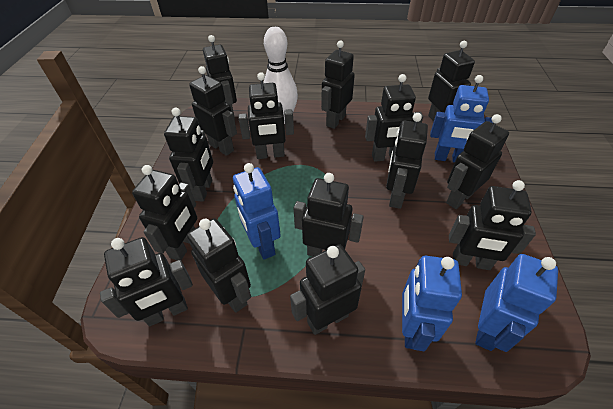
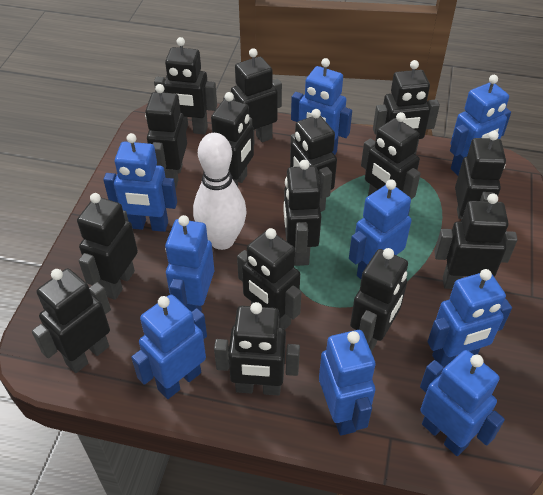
blue robot: [233,163,281,260] [402,256,462,351] [430,75,493,162] [475,254,558,352] = 4 -> [103,133,177,232] [131,295,207,399] [165,215,214,312] [291,58,352,155] [319,330,376,436] [349,179,412,279] [420,350,505,456] [428,269,512,367] [450,75,511,176] = 9

